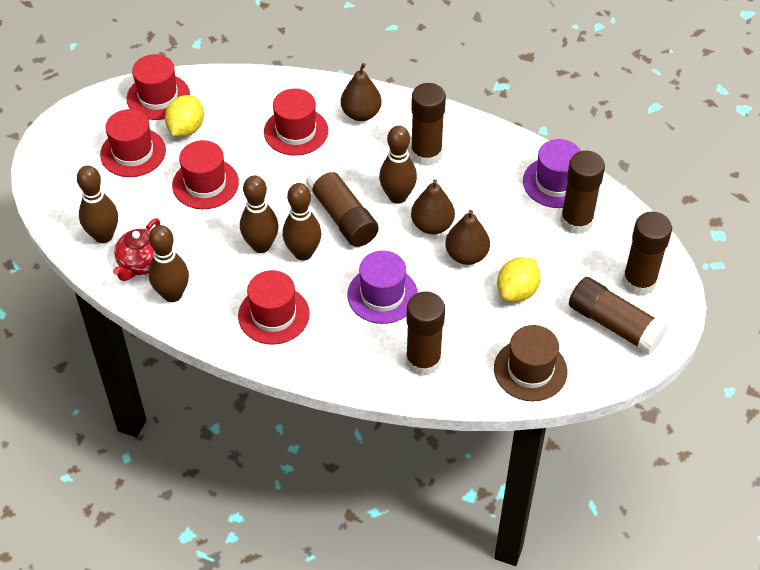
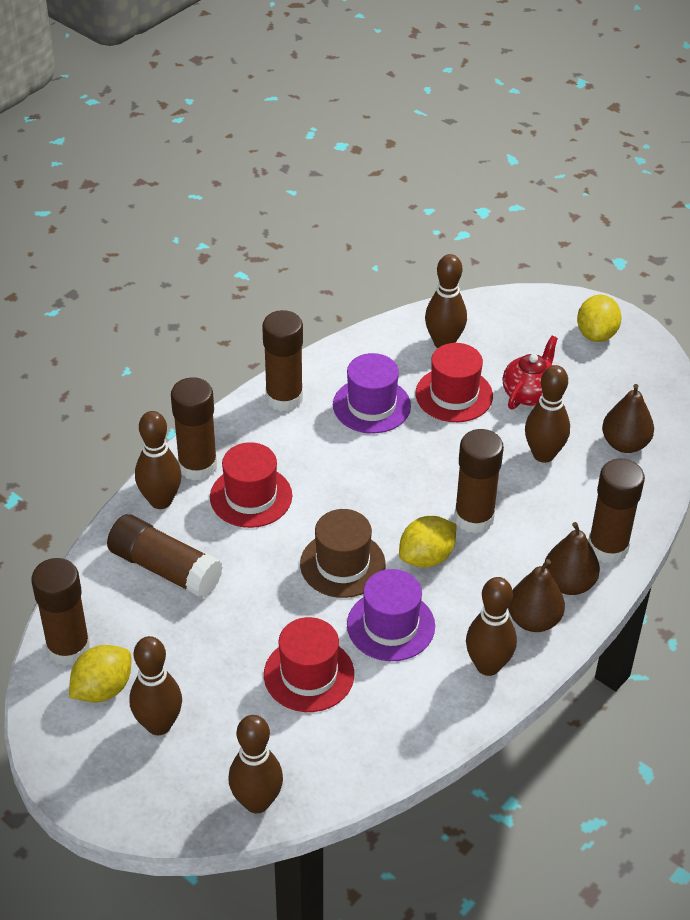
brown bowling pin: [77,166,118,243] [149,225,189,302] [240,175,279,253] [283,183,321,261] [379,125,417,204] = 5 -> [130,636,182,735] [135,411,182,509] [228,715,283,813] [425,254,467,348] [466,577,517,676] [525,365,570,463] = 6
red hat: [100,109,166,177] [127,54,190,120] [172,140,239,209] [238,270,310,345] [264,88,328,156] = 5 -> [210,442,292,528] [264,617,354,712] [416,343,493,422] = 3
yellow lemon: [165,95,204,137] [497,257,541,302] = 2 -> [69,645,131,702] [399,516,456,568] [577,295,622,342] = 3

